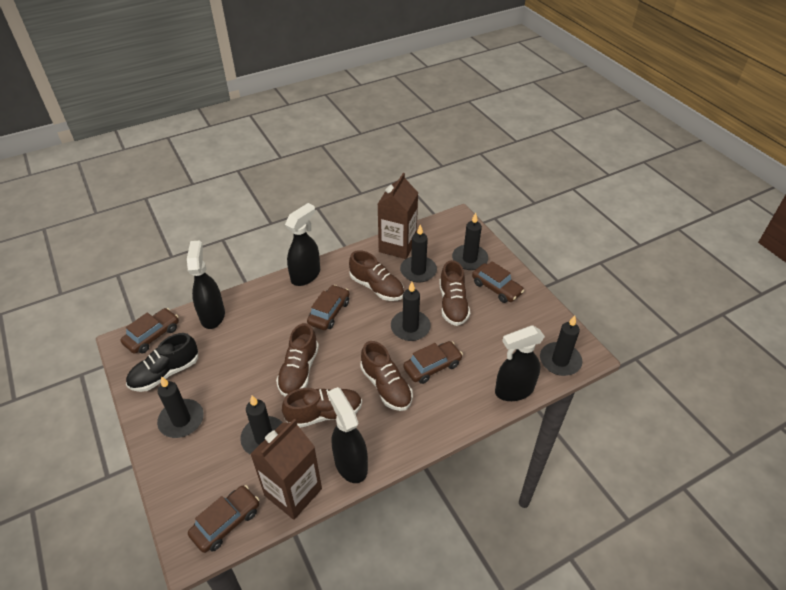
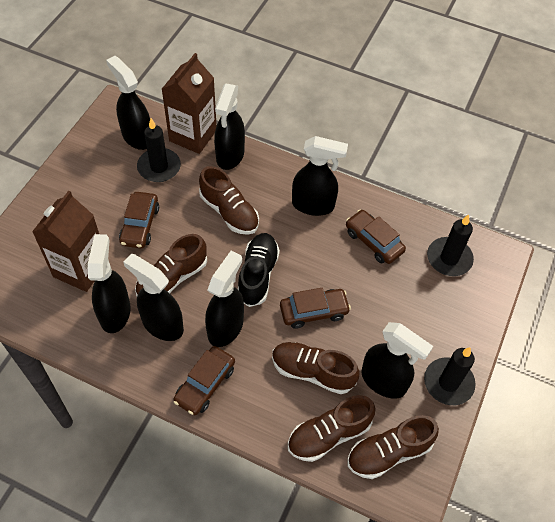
black candle: [157,376,204,438] [240,395,283,454] [391,282,431,341] [400,224,437,283] [452,213,488,270] [540,316,582,376] = 6 -> [137,118,181,182] [424,347,476,405] [427,214,474,276] = 3
black spray bottle: [187,240,225,329] [285,203,320,286] [327,387,368,483] [495,325,545,401] = 4 -> [88,234,131,333] [106,56,150,150] [123,254,184,341] [205,251,244,347] [214,84,245,170] [292,136,348,216] [361,322,433,399] = 7
brown car: [121,308,179,354] [188,485,259,553] [307,285,350,330] [403,341,463,384] [472,261,524,303] = 5 -> [119,192,159,248] [173,346,235,415] [280,288,351,329] [346,209,406,264] = 4

